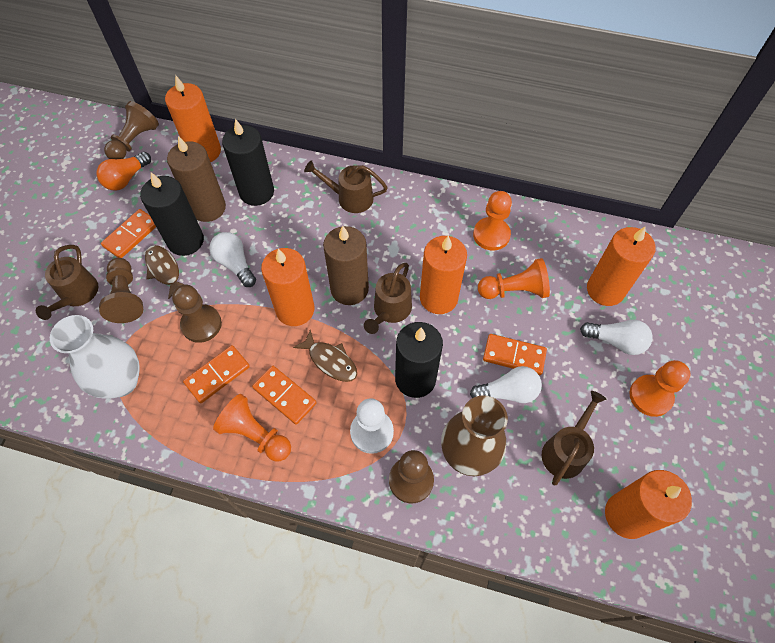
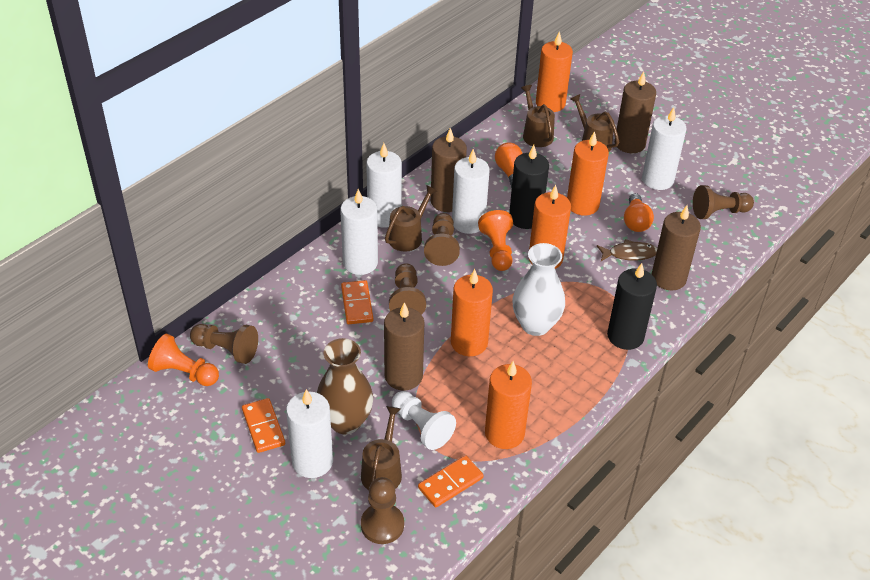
black candle: [140,172,204,256] [222,119,274,206] [395,322,443,398] = 3 -> [509,145,549,229] [607,263,657,350] = 2
brown candle: [167,136,226,222] [323,226,369,305] = 2 -> [384,302,424,391] [431,128,467,212] [615,72,656,153] [652,205,701,291] = 4
brown fish: [145,245,185,299] [293,330,357,382] = 2 -> [597,239,657,261] = 1
brown pawn: [99,258,143,323] [104,101,159,159] [172,285,222,343] [389,450,434,503] = 4 -> [190,324,258,364] [361,477,404,544] [389,263,426,315] [424,213,460,266] [693,185,754,219] = 5
orange domino: [101,209,156,258] [183,345,250,403] [252,366,317,425] [483,334,547,375] = 4 -> [242,398,285,453] [341,280,373,324] [418,455,483,507] = 3
orange light bulb: [97,152,151,191] = 1 -> [495,143,523,188] [624,193,654,232] = 2
orange pawn: [213,394,291,461] [473,191,512,251] [478,258,550,299] [629,360,690,417] = 4 -> [148,334,219,386] [478,210,513,271] = 2
white candle: none = 0 -> [286,389,333,478] [340,189,378,275] [366,143,402,228] [452,149,490,234] [642,107,687,190] = 5
white light bulb: [210,232,256,287] [470,366,542,403] [580,320,653,355] = 3 -> none = 0

